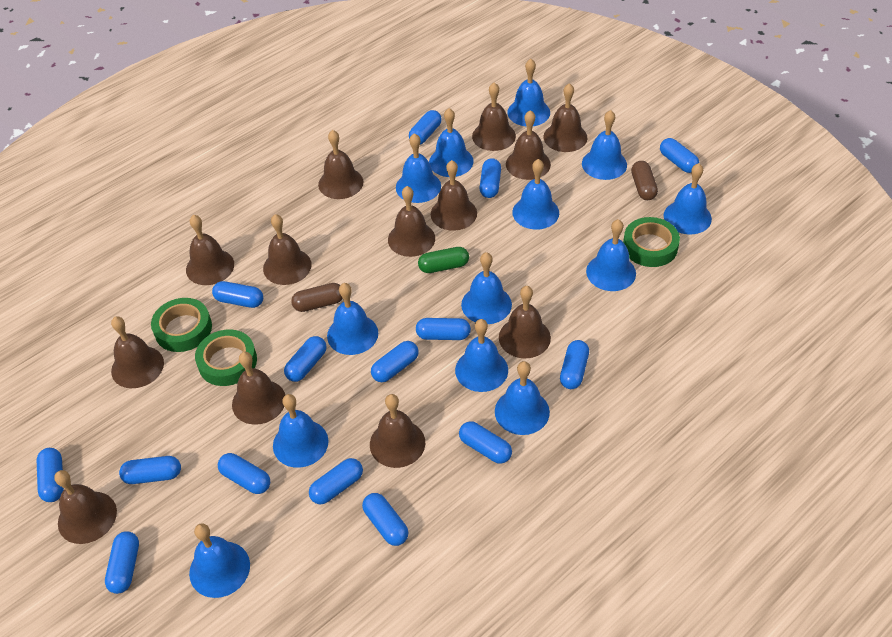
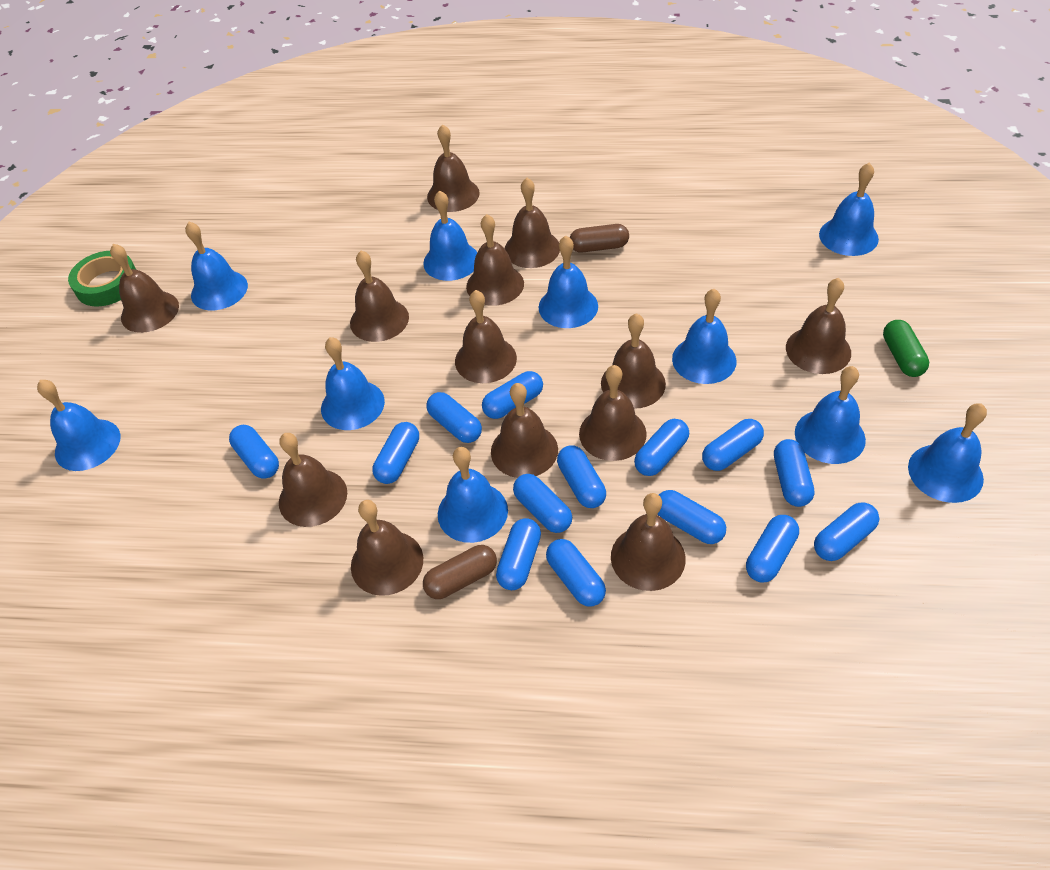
blue bell: [189,523,250,598] [273,394,329,468] [327,283,378,355] [396,133,441,203] [429,108,474,177] [455,319,508,392] [461,252,512,324] [495,361,550,435] [507,59,550,127] [512,159,559,230] [582,110,627,180] [586,219,636,291] [663,163,712,234] = 13 -> [37,380,120,471] [185,222,248,310] [321,337,385,430] [423,191,477,281] [438,447,508,543] [539,236,598,328] [672,289,737,384] [795,366,866,464] [819,163,879,256] [908,403,987,503] = 10
blue capsule: [37,448,64,502] [105,531,139,594] [119,456,181,484] [212,281,263,308] [218,453,270,494] [284,336,327,382] [309,458,363,505] [362,493,408,546] [371,341,419,382] [409,110,442,144] [416,318,471,340] [459,421,512,464] [480,159,501,198] [560,340,589,389] [660,138,699,173] = 15 -> [229,425,279,479] [372,422,419,484] [426,392,482,443] [482,371,543,419] [496,518,541,590] [513,474,572,533] [546,539,606,607] [557,446,606,508] [634,419,689,476] [658,490,726,544] [702,419,764,471] [746,515,799,582] [774,439,814,507] [814,502,879,561] = 14
green tape: [151,298,212,352] [195,329,257,386] [623,217,680,267] = 3 -> [68,251,136,307] = 1

